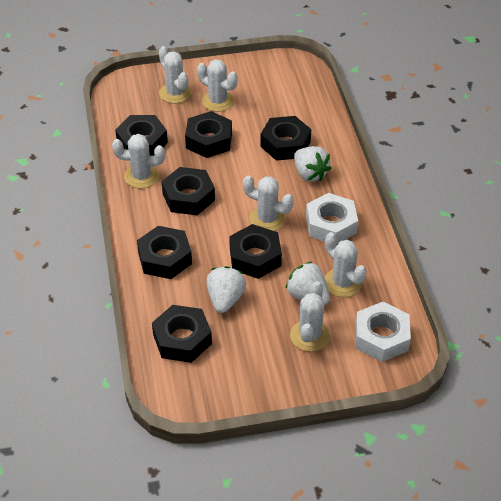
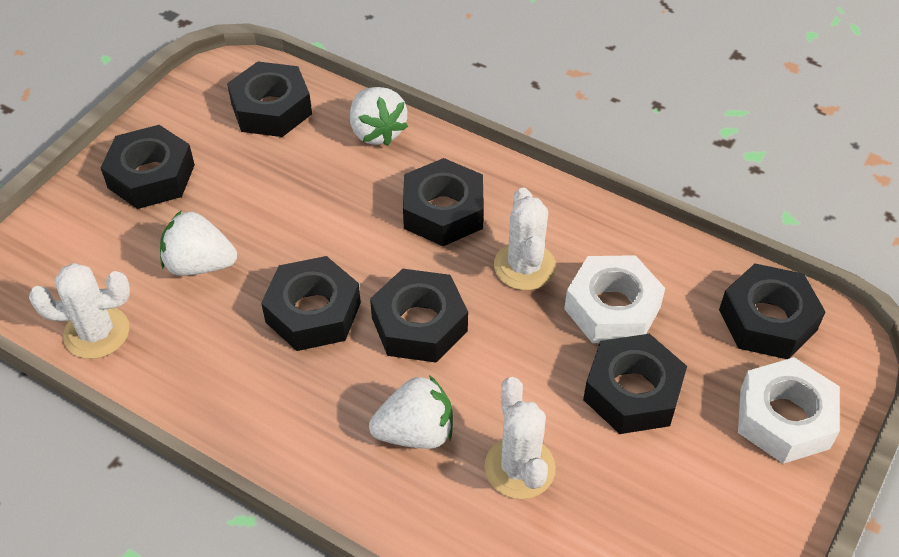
white cactus: [112,134,165,188] [159,46,191,104] [197,59,237,112] [243,176,294,231] [290,281,330,352] [325,232,367,297] = 6 -> [29,263,130,359] [484,377,556,499] [494,188,556,290] = 3

